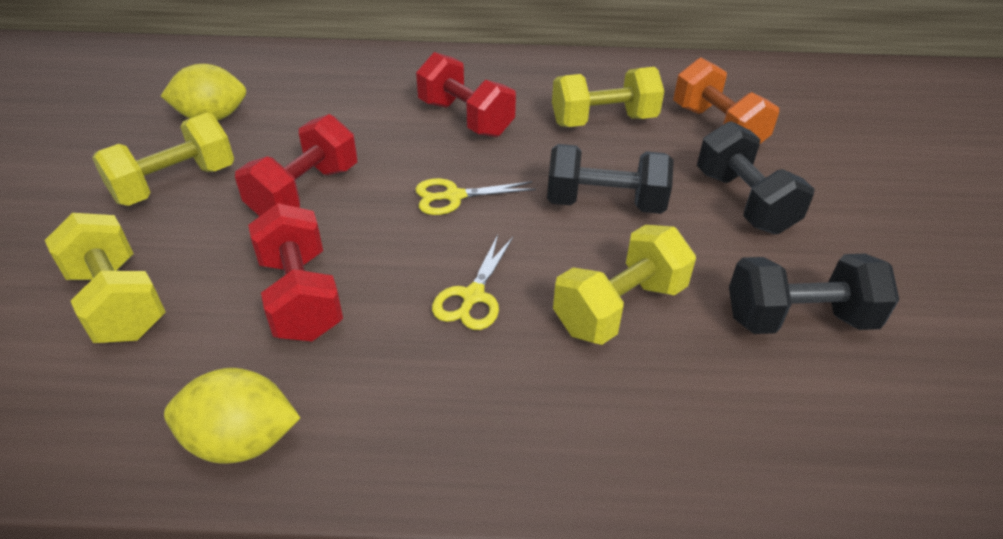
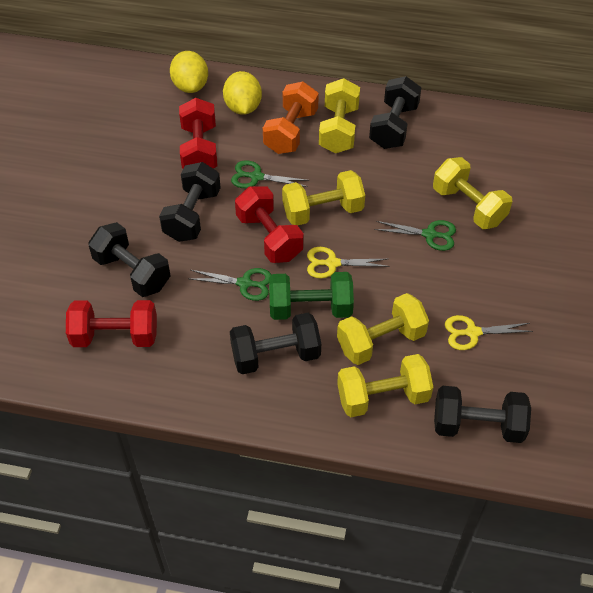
black dumbbell: [547,144,674,214] [697,121,815,234] [729,254,899,334] = 3 -> [88,222,171,297] [159,162,221,242] [230,313,321,374] [369,76,421,149] [434,386,531,443] = 5
green dumbbell: none = 0 -> [269,272,354,320] = 1
green scissors: none = 0 -> [189,268,272,301] [231,160,309,188] [375,220,456,251] = 3
yellow dumbbell: [45,213,166,343] [92,113,234,206] [552,67,664,127] [553,225,696,345] = 4 -> [282,170,365,225] [319,78,360,153] [337,293,429,365] [337,354,433,417] [433,157,512,229] = 5

